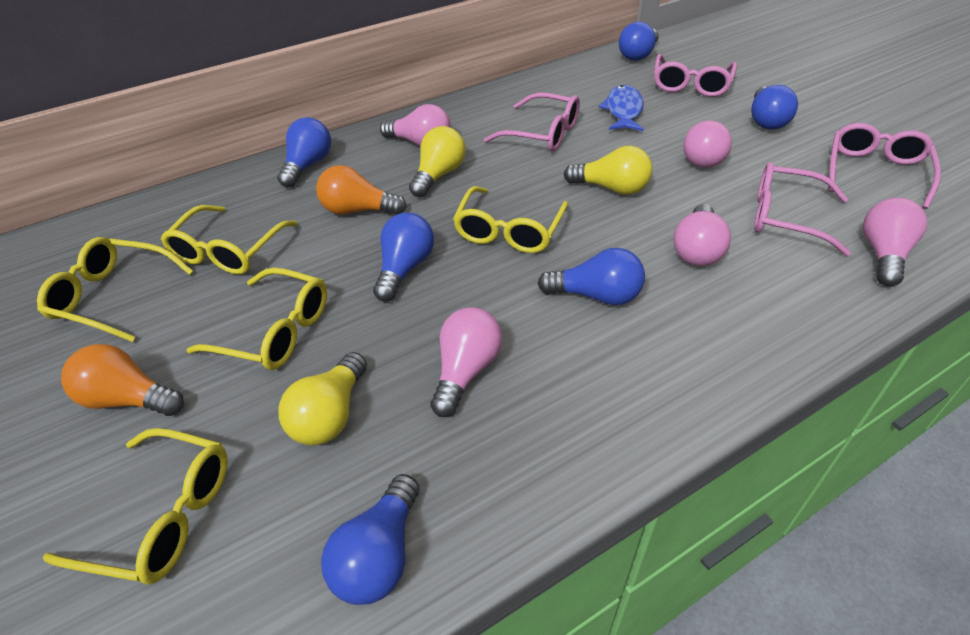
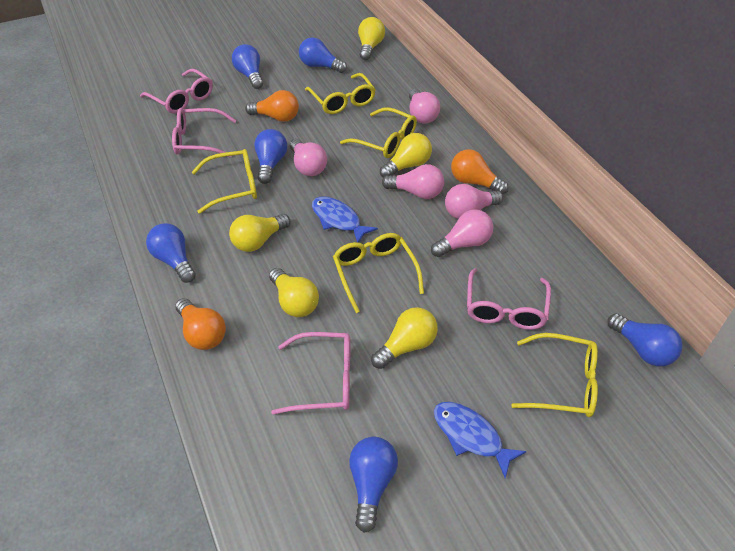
blue fish: [599,85,644,131] = 1 -> [312,197,378,243] [434,402,527,479] = 2
orange light bulb: [61,344,184,416] [316,165,407,215] = 2 -> [175,298,226,350] [245,90,299,122] [451,149,509,195] = 3
yellow light bulb: [278,352,367,445] [409,126,466,197] [564,146,652,195] = 3 -> [229,214,290,252] [269,268,319,317] [358,17,385,60] [371,307,438,369] [380,133,432,178] = 5

